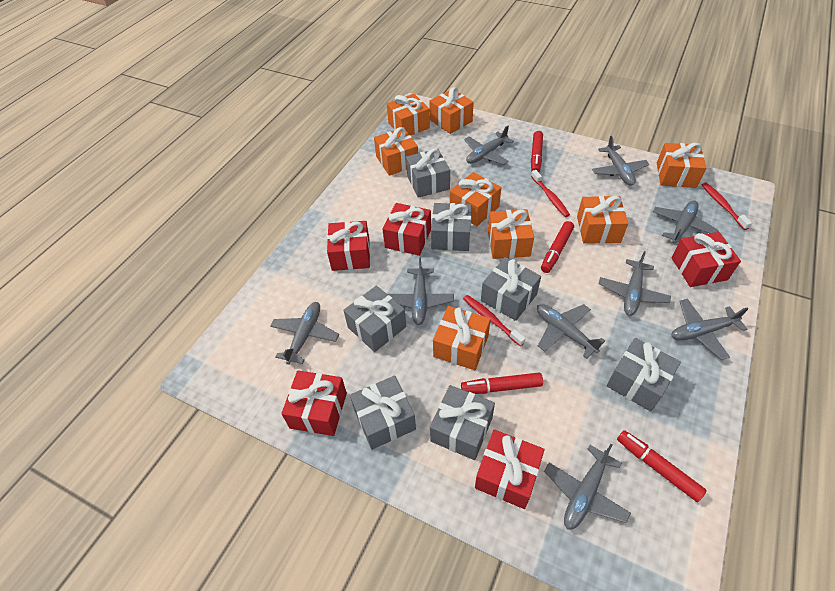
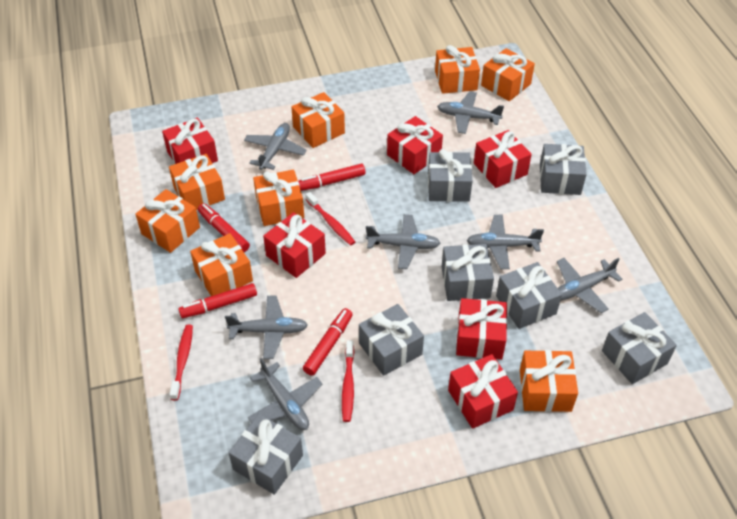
grey plane: [270,302,339,364] [387,257,454,325] [464,126,514,165] [537,304,605,359] [544,444,631,529] [592,136,649,186] [598,251,671,316] [653,201,719,244] [671,299,748,360] = 9 -> [225,296,308,359] [244,123,307,170] [248,358,322,430] [366,214,440,269] [437,91,504,134] [466,215,544,269] [557,258,623,313] = 7
red gift: [281,370,347,436] [327,221,370,271] [382,203,431,256] [475,429,545,509] [671,232,741,287] = 5 -> [162,117,218,164] [263,212,326,278] [387,116,443,174] [448,354,518,429] [456,298,507,360] [474,130,532,188] = 6

